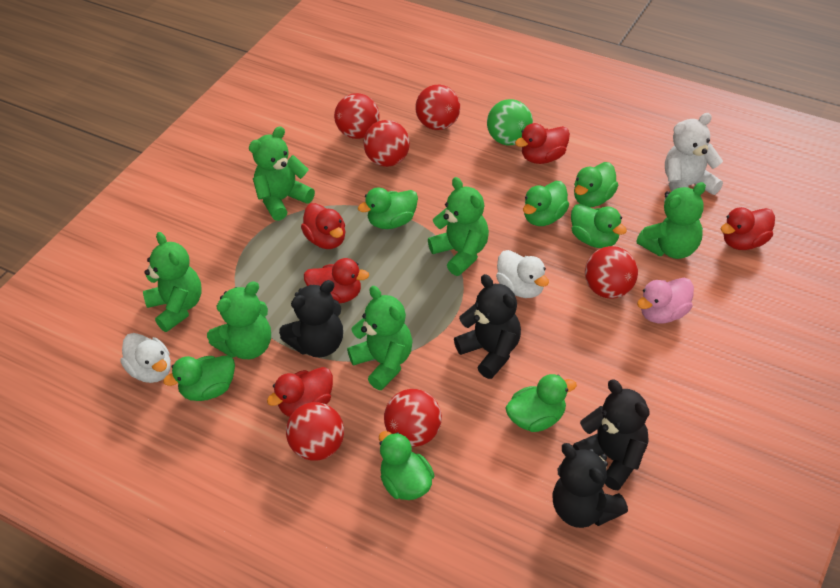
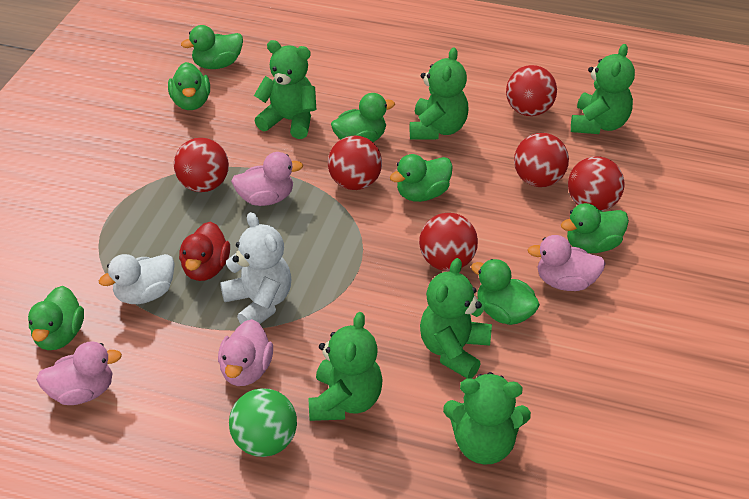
black teddy bear: [279,280,343,357] [454,274,521,379] [552,443,628,528] [573,379,650,490] = 4 -> none = 0
pink duck: [637,278,694,323] = 1 -> [36,341,122,405] [218,319,273,386] [231,152,303,206] [528,235,606,291] = 4
red duck: [267,367,333,417] [301,203,345,249] [304,258,369,304] [515,123,570,164] [721,207,775,250] = 5 -> [179,221,230,281] = 1
white duck: [120,333,171,383] [496,250,549,298] = 2 -> [99,254,175,304] = 1

